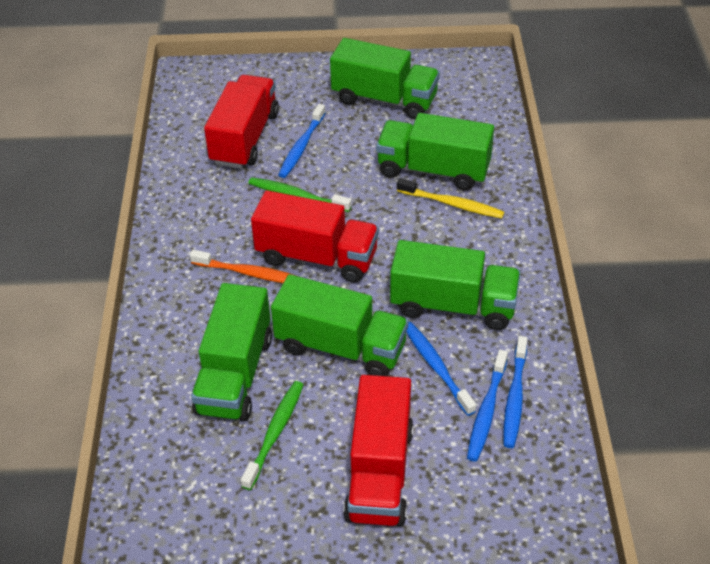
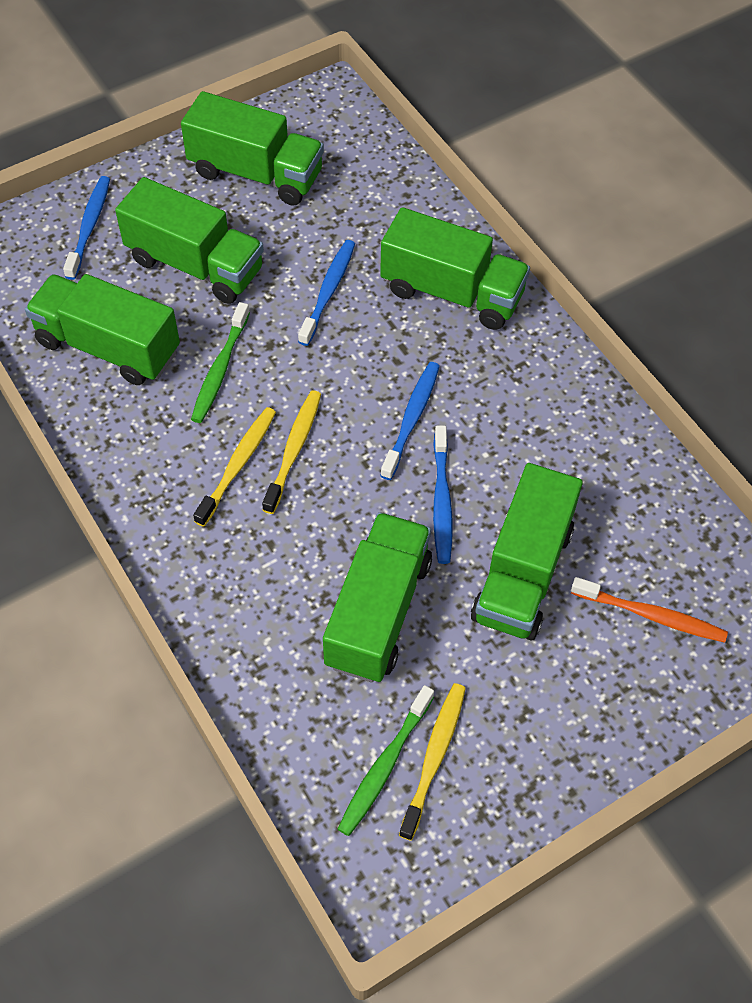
green truck: [191,283,272,421] [271,274,408,376] [330,38,440,119] [376,113,494,191] [390,240,521,330] = 5 -> [25,274,180,385] [115,177,264,304] [181,91,324,206] [323,512,432,682] [380,207,530,330] [471,463,583,640] = 6
red truck: [204,75,279,169] [251,190,379,283] [343,375,414,526] = 3 -> none = 0
yellow toothbrush: [397,178,505,219] = 1 -> [193,407,276,527] [262,390,321,514] [399,683,466,841] = 3

